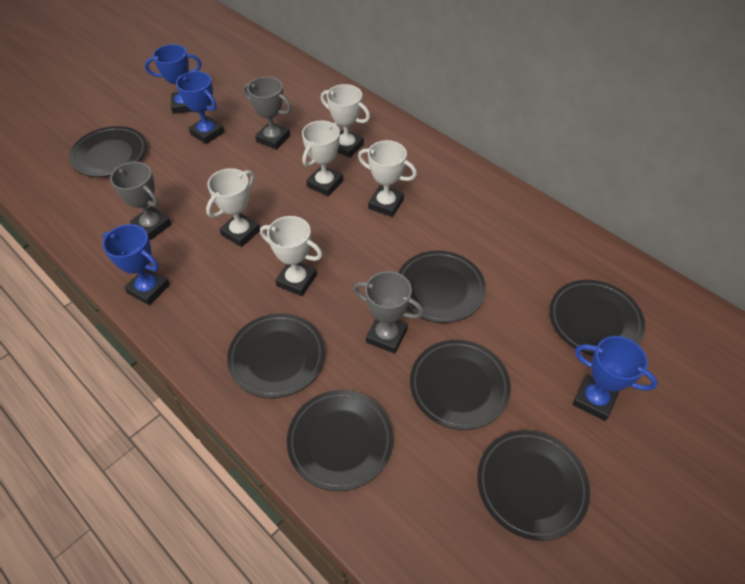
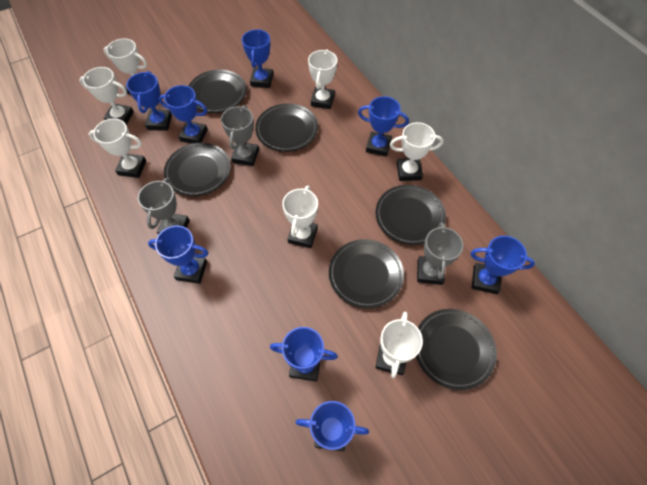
black plate: [69,126,147,177] [227,313,325,398] [287,390,393,491] [398,251,486,323] [410,340,511,430] [477,430,590,541] [549,280,645,356] = 7 -> [164,143,231,197] [189,70,247,113] [255,103,318,152] [329,239,404,309] [375,185,446,245] [416,309,497,390] = 6
blue trophy: [103,224,170,305] [145,44,201,114] [176,71,224,144] [573,336,658,421] = 4 -> [126,71,172,131] [148,226,208,284] [159,85,208,144] [242,29,273,88] [270,327,338,381] [295,401,369,452] [358,96,409,157] [470,236,535,294] = 8
white trophy: [206,168,260,247] [260,216,322,296] [302,121,343,196] [321,84,370,158] [358,140,417,217] = 5 -> [79,67,134,125] [89,118,146,178] [104,38,147,95] [282,186,318,248] [308,49,337,109] [375,312,423,378] [390,122,444,181] = 7

